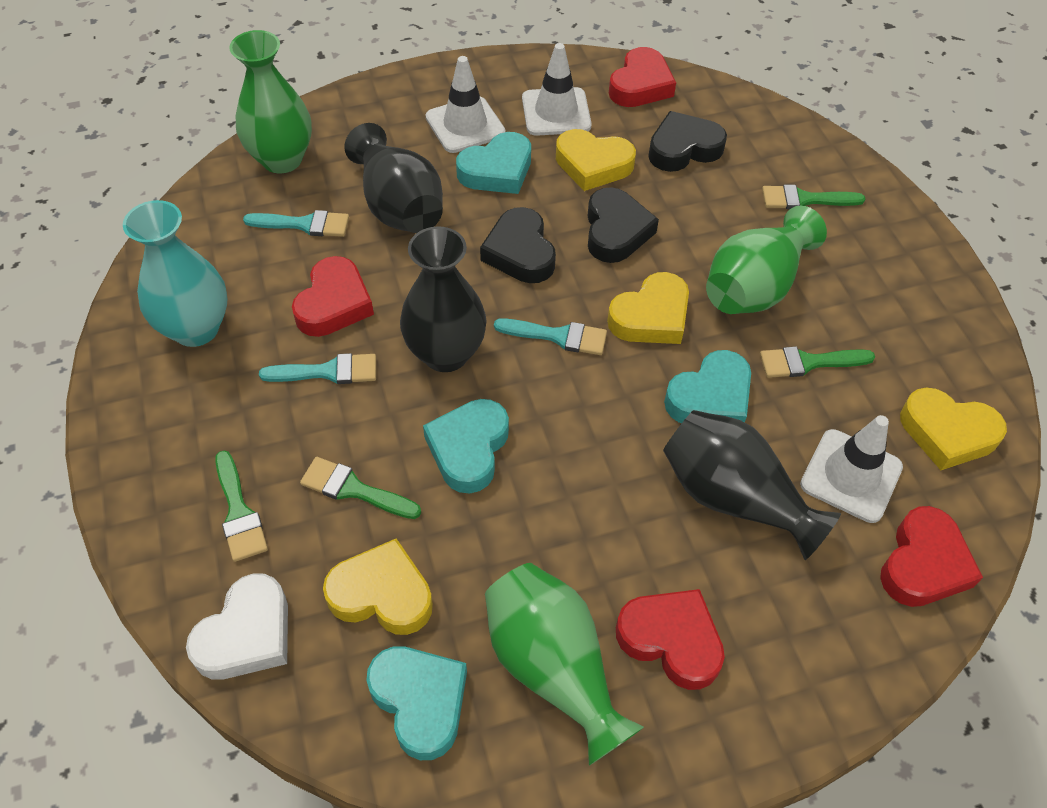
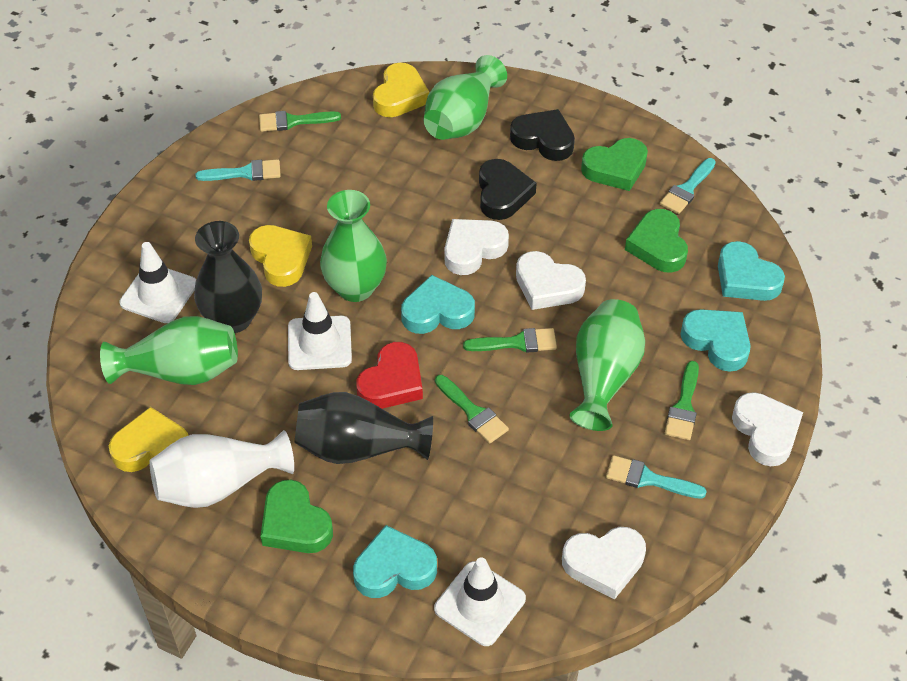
black heart: [480,207,556,283] [587,187,659,263] [648,111,727,172] = 3 -> [479,159,537,220] [510,109,575,161] = 2
black vase: [344,123,443,233] [400,226,487,372] [663,410,841,560] = 3 -> [194,221,262,333] [294,392,433,464] = 2
green heart: none = 0 -> [260,480,333,553] [581,138,648,191] [625,209,688,273] = 3
green vase: [229,30,312,173] [485,563,644,766] [706,206,827,314] = 3 -> [100,316,238,385] [320,190,387,302] [424,55,507,140] [569,299,645,431] = 4
red heart: [292,256,374,337] [609,47,676,107] [616,589,725,690] [880,506,983,607] = 4 -> [356,342,423,409] = 1
turquoise vase: [123,200,227,347] = 1 -> none = 0
white heart: [186,573,288,680] = 1 -> [444,219,509,275] [516,251,586,310] [562,527,646,600] [732,392,803,466] = 4
white vase: none = 0 -> [149,430,294,508] = 1
yellow heart: [323,538,433,635] [556,129,636,191] [607,272,689,344] [900,387,1007,470] = 4 -> [109,407,189,472] [249,225,312,287] [373,63,430,117] = 3

